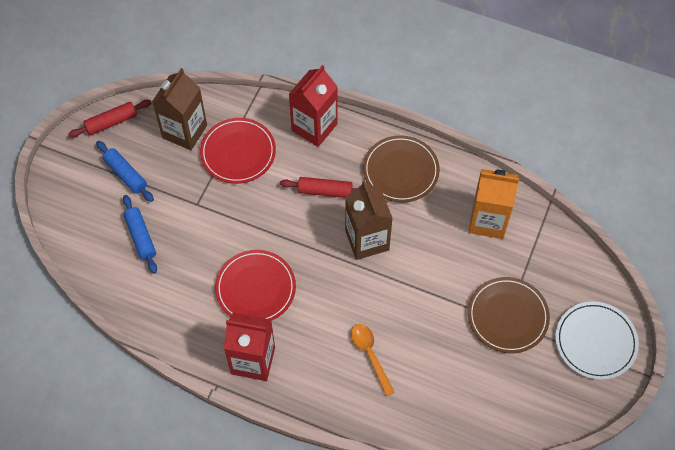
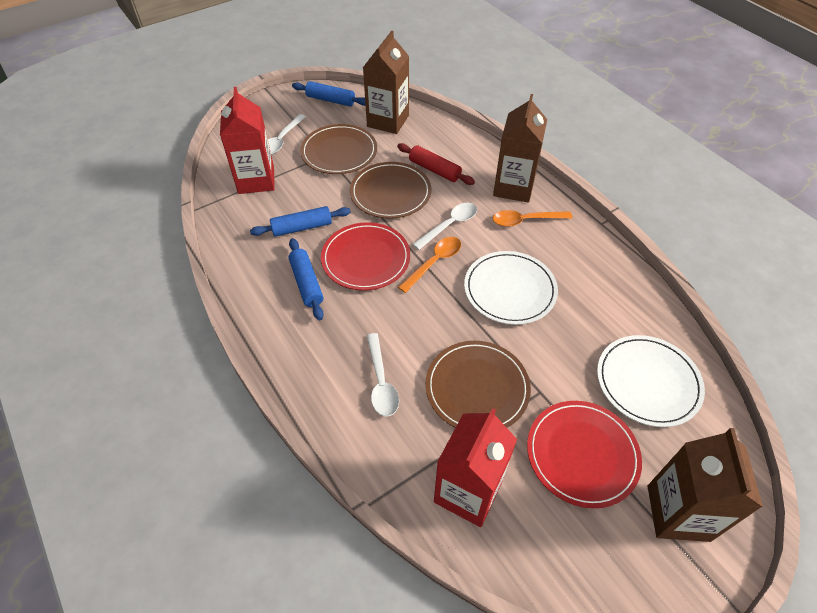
blue rolling pin: [96,141,154,202] [123,195,157,274] = 2 -> [250,206,351,237] [289,238,324,320] [292,81,365,106] = 3
brown carton: [152,68,207,150] [345,180,393,260] = 2 -> [363,31,409,134] [493,94,547,203] [648,428,763,542] = 3
brown plate: [363,135,440,203] [468,277,550,353] = 2 -> [300,124,377,174] [350,162,431,219] [425,341,531,428] = 3
orange carton: [469,169,519,239] = 1 -> none = 0
orange spoon: [351,324,395,396] = 1 -> [398,237,461,293] [493,210,572,227] = 2
red rolling pin: [68,100,152,138] [280,177,357,198] = 2 -> [397,143,475,185] = 1
white plate: [555,301,639,380] = 1 -> [464,251,558,325] [597,335,705,427] = 2
white spoon: none = 0 -> [268,114,306,155] [366,333,399,416] [412,203,477,250] = 3

